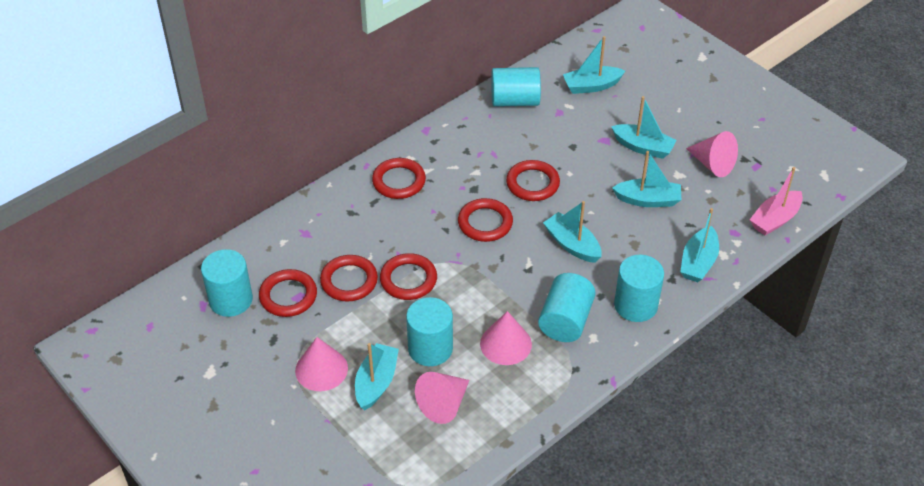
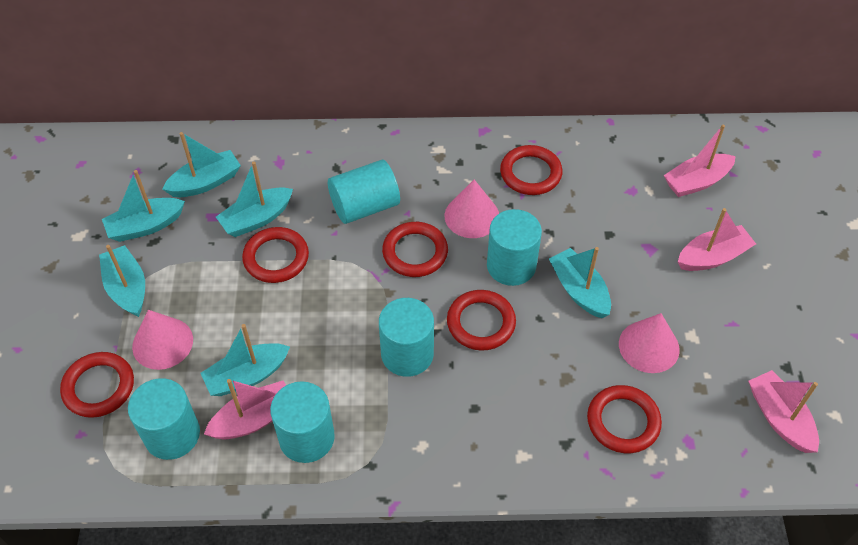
pink boat: [750,167,803,235] = 1 -> [204,379,286,439] [664,125,736,197] [678,208,756,271] [748,370,819,453] = 4
pink cone: [295,337,348,391] [415,372,469,424] [480,311,532,365] [686,131,738,177] = 4 -> [132,310,193,370] [444,180,499,238] [619,313,680,373] = 3

